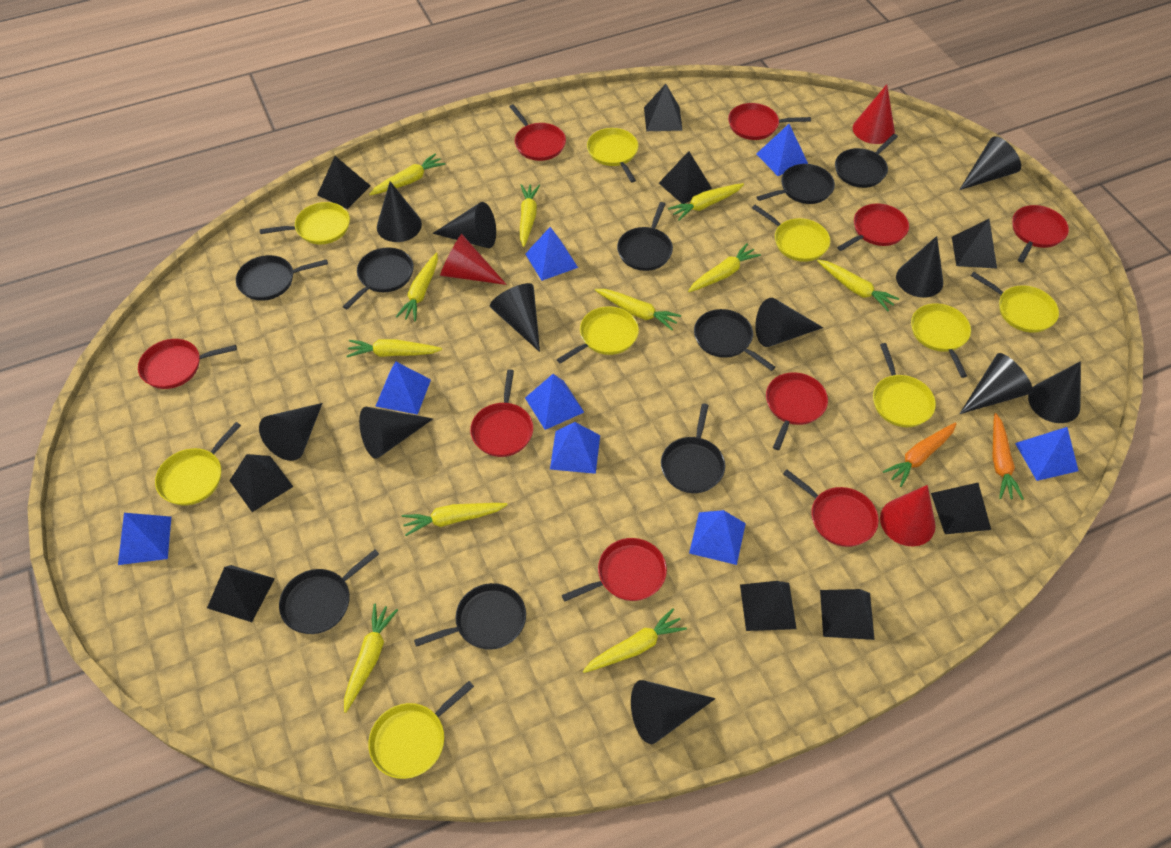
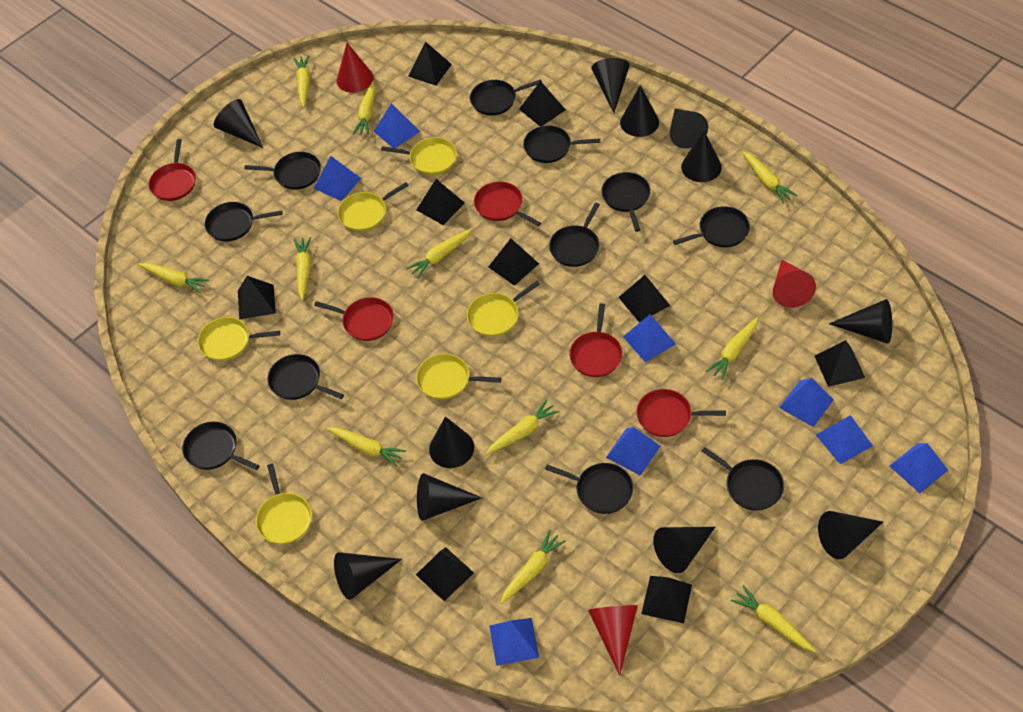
black pan: [236,255,328,301] [279,550,379,634] [343,247,414,310] [414,583,526,650] [617,202,673,271] [661,403,725,493] [694,309,775,371] [756,164,835,204] [835,134,898,188] = 9 -> [182,422,259,470] [205,202,283,242] [244,152,321,190] [268,354,344,400] [470,79,542,115] [523,125,600,163] [545,463,633,514] [549,203,600,267] [601,172,651,232] [673,206,750,247] [702,447,784,511] = 11
orange carrot: [883,422,957,487] [993,413,1024,500] = 2 -> none = 0
red pan: [138,339,237,389] [470,369,533,457] [509,104,566,161] [562,538,667,601] [728,103,811,140] [766,372,828,450] [783,470,879,547] [837,204,909,251] [1012,205,1069,263] = 9 -> [149,139,196,201] [314,297,394,341] [474,182,541,226] [569,303,623,377] [636,389,726,437] = 5
yellow pan: [155,422,241,505] [260,202,350,244] [368,681,474,779] [557,306,639,364] [587,128,638,183] [752,205,830,262] [873,343,936,427] [911,303,971,378] [971,272,1059,333] = 9 -> [198,317,280,361] [256,464,312,544] [337,182,409,231] [381,137,457,175] [416,354,501,400] [467,281,540,337] = 6

